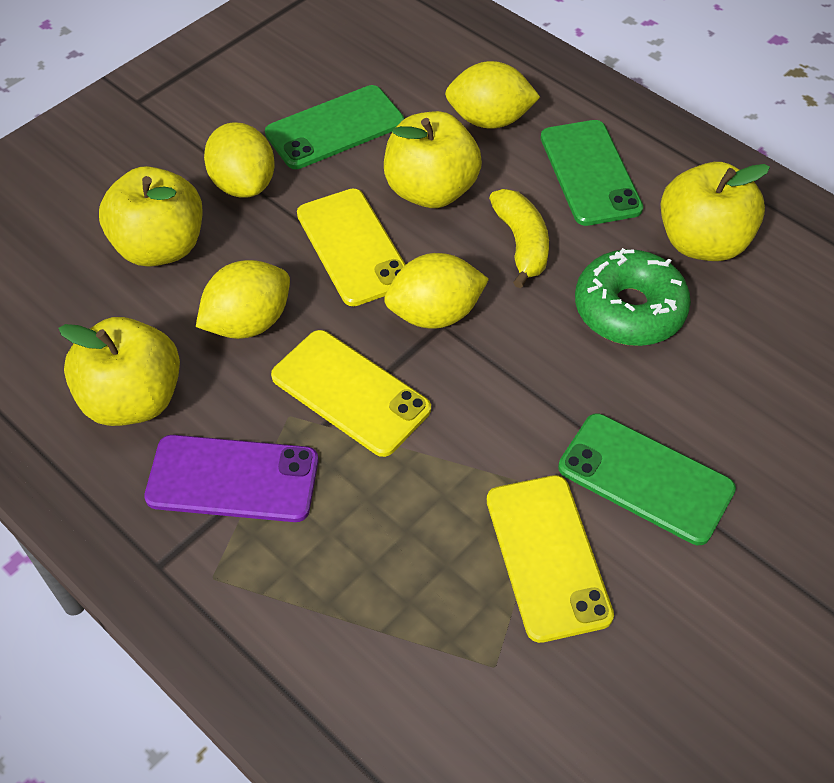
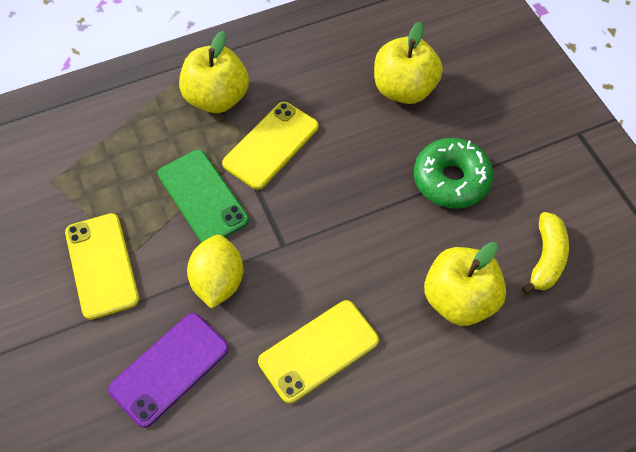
green phone: [265,85,404,169] [541,120,643,226] [558,413,736,545] = 3 -> [158,150,249,243] = 1
yellow apple: [58,317,180,426] [99,166,203,267] [384,111,482,208] [660,162,770,261] = 4 -> [179,31,249,113] [374,22,443,104] [424,242,506,326] = 3
yellow lemon: [196,260,290,339] [204,122,275,198] [384,253,489,329] [445,61,540,129] = 4 -> [187,235,243,309] = 1

